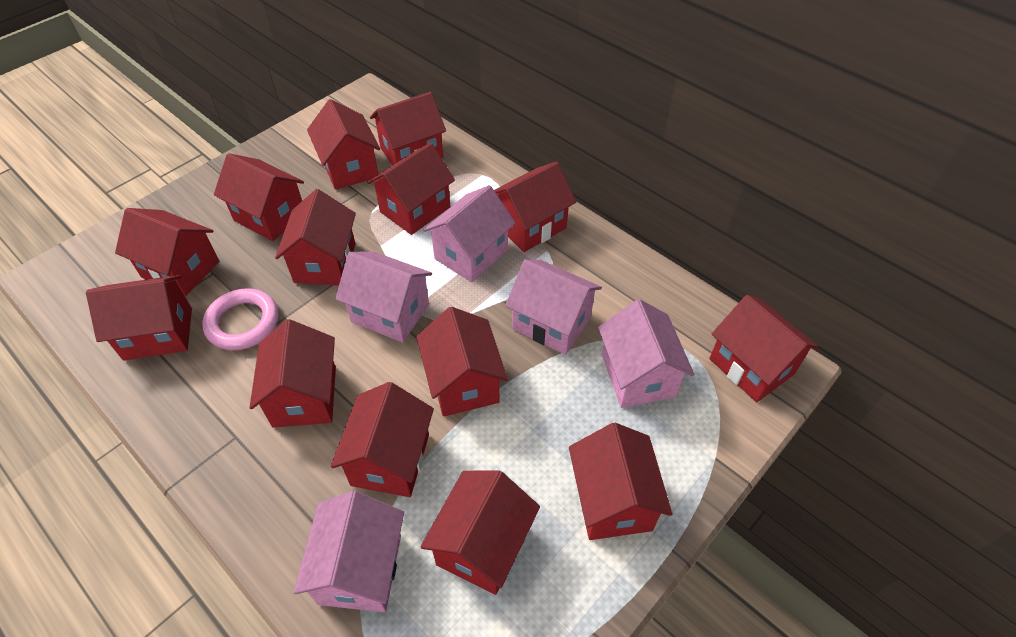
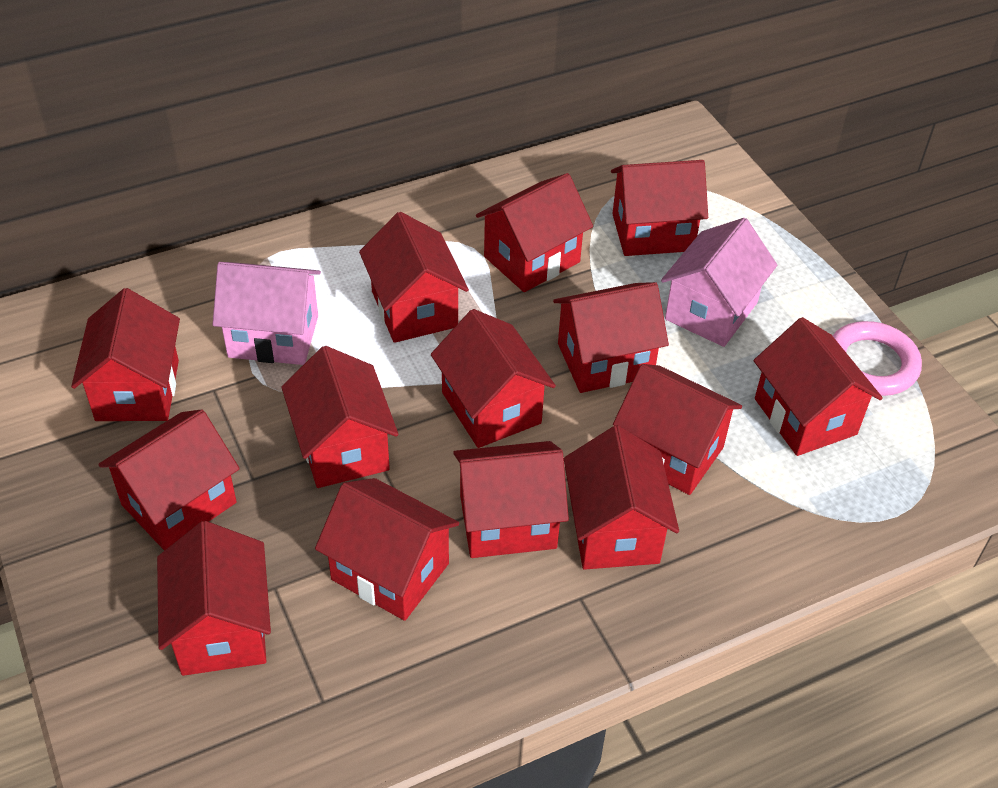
pink house: [293,491,404,612] [335,251,432,342] [424,185,516,282] [505,260,602,355] [598,299,694,408] = 5 -> [212,262,321,365] [661,218,777,347] = 2

